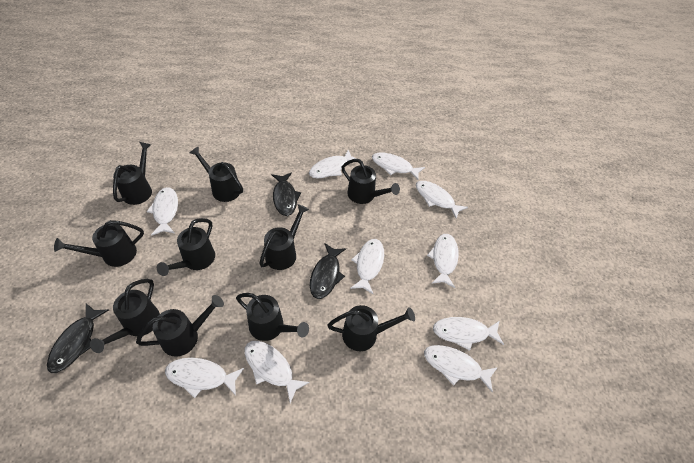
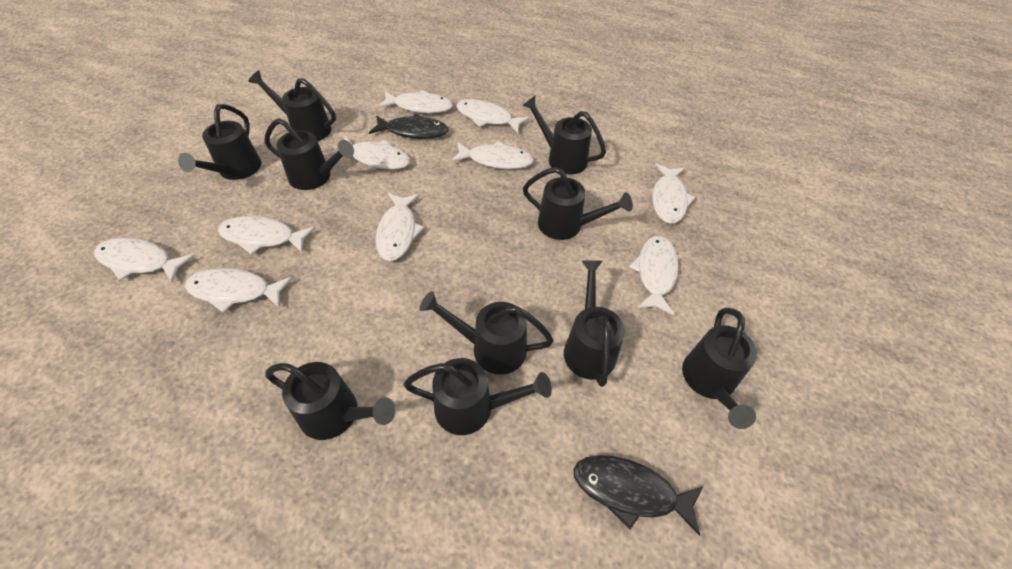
black fish: [47,303,109,373] [272,172,301,216] [310,244,346,299] = 3 -> [369,114,449,139] [573,455,704,536] = 2

